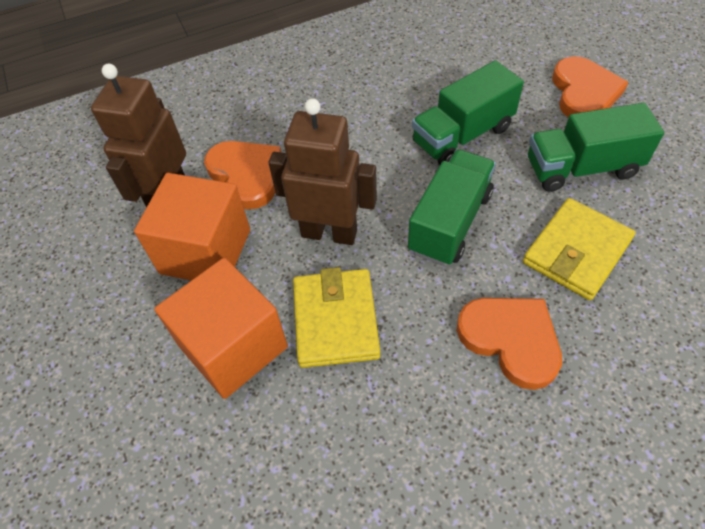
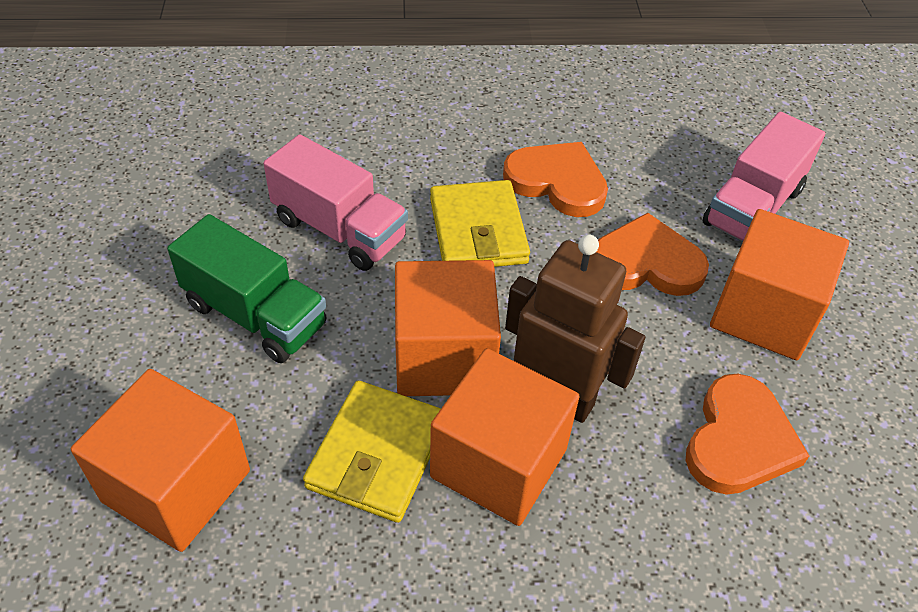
brown robot: [91,64,186,207] [269,98,377,245] = 2 -> [505,234,645,423] = 1
green truck: [408,149,496,266] [412,60,524,165] [528,103,664,192] = 3 -> [167,214,327,363] = 1
orange cube: [134,173,250,280] [154,258,288,399] = 2 -> [71,369,250,552] [395,260,501,396] [430,348,580,526] [710,209,849,360] = 4
pink truck: none = 0 -> [263,134,408,271] [703,112,825,242] = 2

